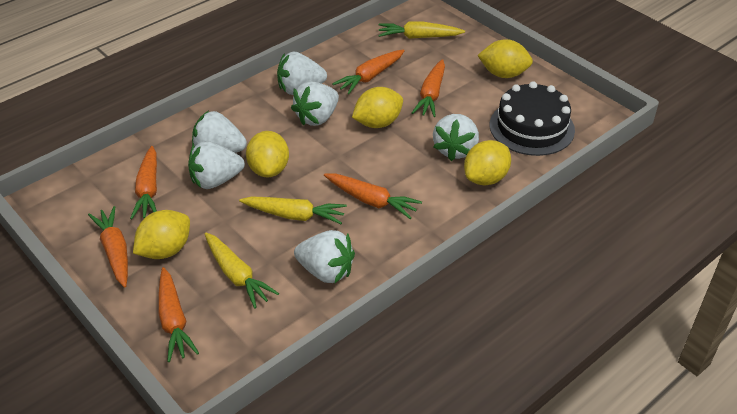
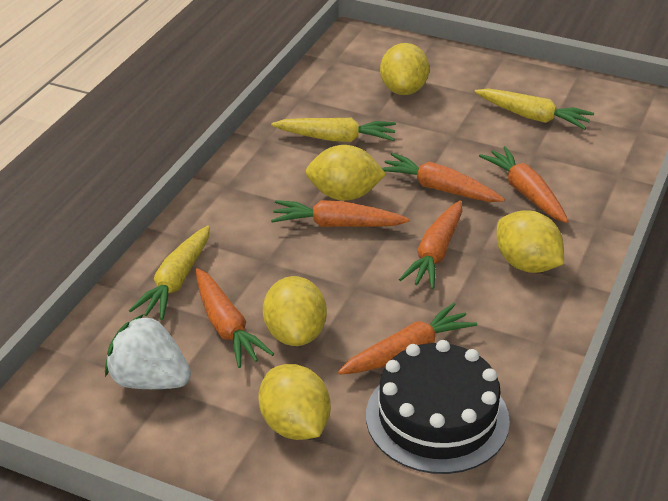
white strawberry: [188,141,245,189] [192,111,247,153] [277,52,327,95] [291,82,339,126] [294,230,355,283] [433,114,479,161] = 6 -> [105,314,191,389] = 1

